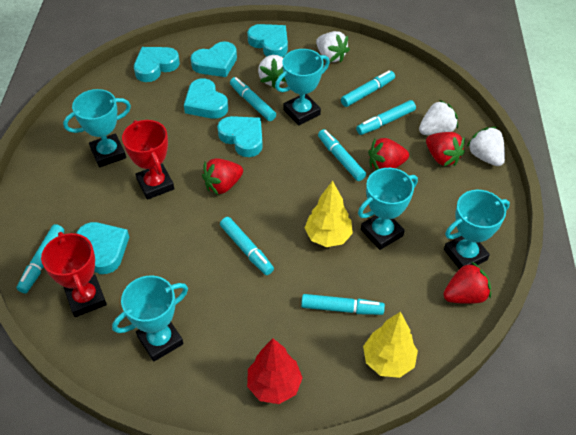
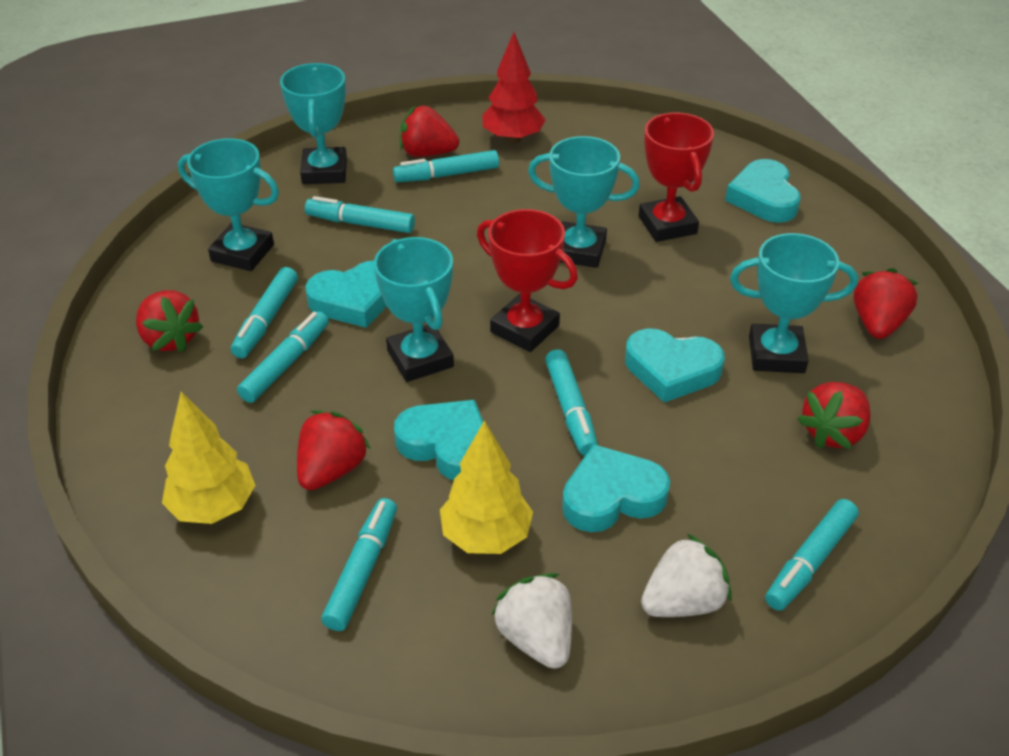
red strawberry: [202,158,243,195] [368,138,409,170] [426,132,465,167] [443,261,491,304] = 4 -> [136,290,203,352] [297,410,371,490] [399,106,459,157] [797,382,871,449] [854,268,918,339] = 5
turquoise heart: [76,222,129,274] [134,47,180,82] [184,78,228,119] [191,42,237,77] [217,116,263,157] [247,24,288,57] = 6 -> [305,261,387,328] [394,400,483,480] [562,444,670,532] [625,329,725,403] [725,159,801,223] = 5
white strawberry: [258,55,286,89] [316,31,350,63] [419,100,458,135] [467,127,505,166] = 4 -> [492,573,572,669] [641,534,732,617] = 2

